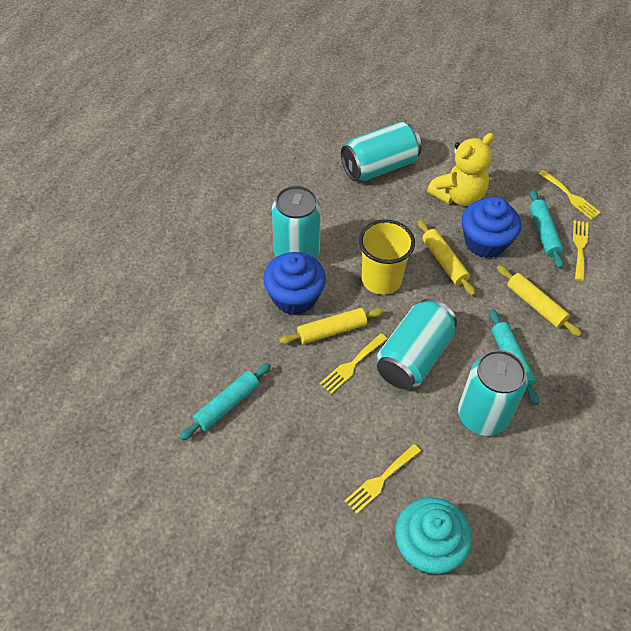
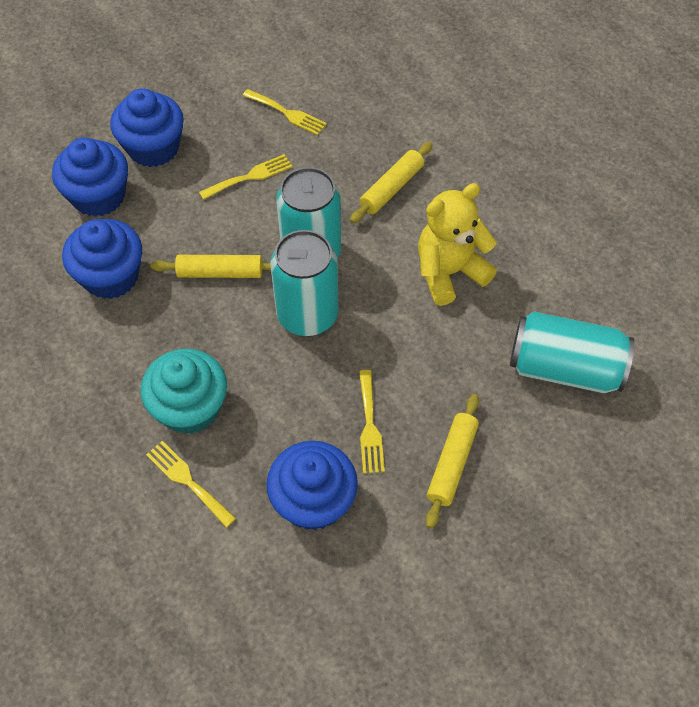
blue cupcake: [263,252,326,315] [462,197,521,258] = 2 -> [52,138,128,217] [62,219,142,299] [110,88,184,167] [266,441,358,530] = 4
turquoise can: [272,185,321,259] [341,122,422,181] [376,299,457,389] [458,350,528,436] = 4 -> [270,230,338,336] [276,167,341,260] [510,311,635,393] = 3
turquoise rolling pin: [180,363,271,441] [489,309,539,405] [529,190,564,269] = 3 -> none = 0
yellow cup: [359,219,415,295] = 1 -> none = 0

